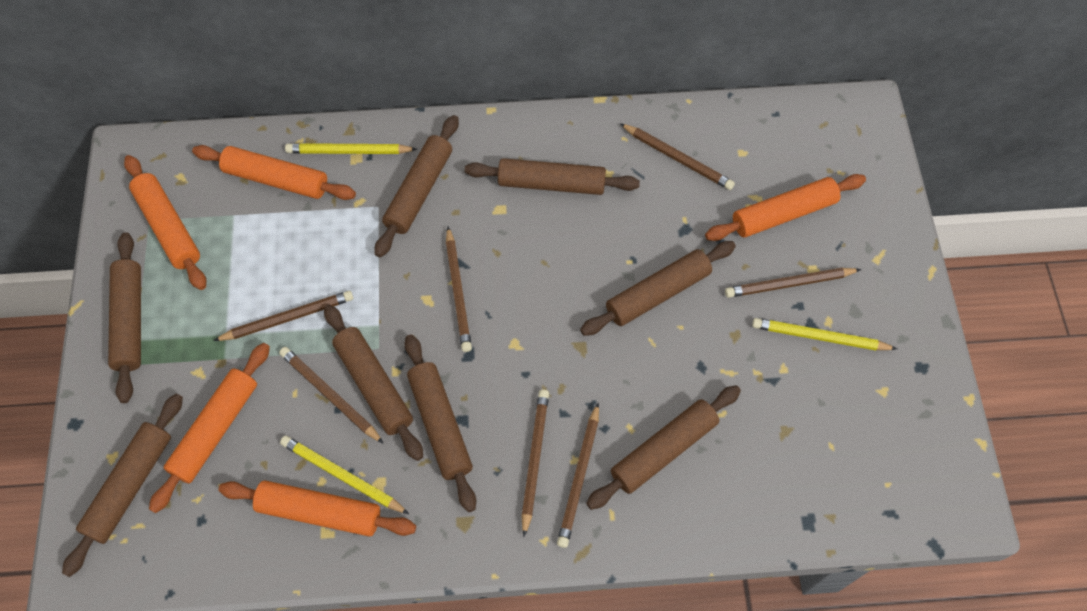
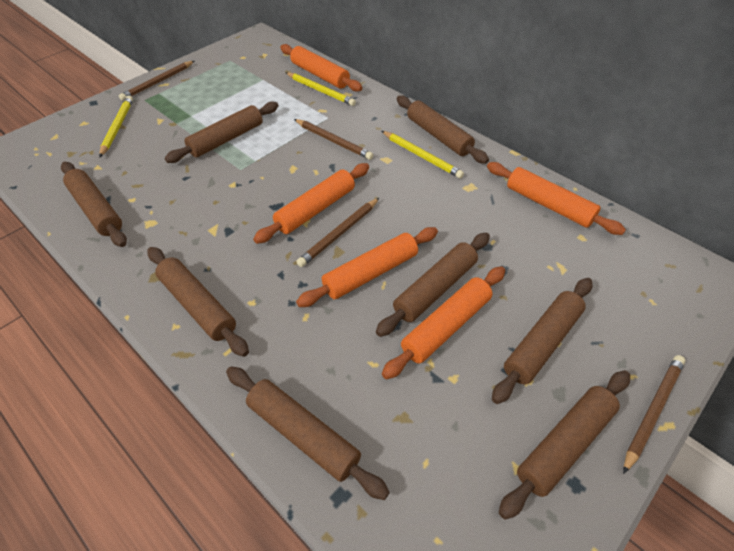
brown pencil: [213,291,353,341] [279,347,384,444] [446,227,472,352] [521,390,549,537] [557,403,599,548] [620,123,735,190] [725,268,861,298] = 7 -> [119,61,194,101] [294,119,373,160] [296,198,379,267] [623,355,686,474] = 4

